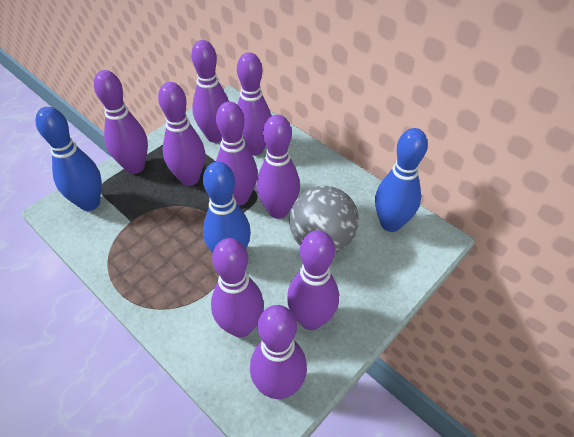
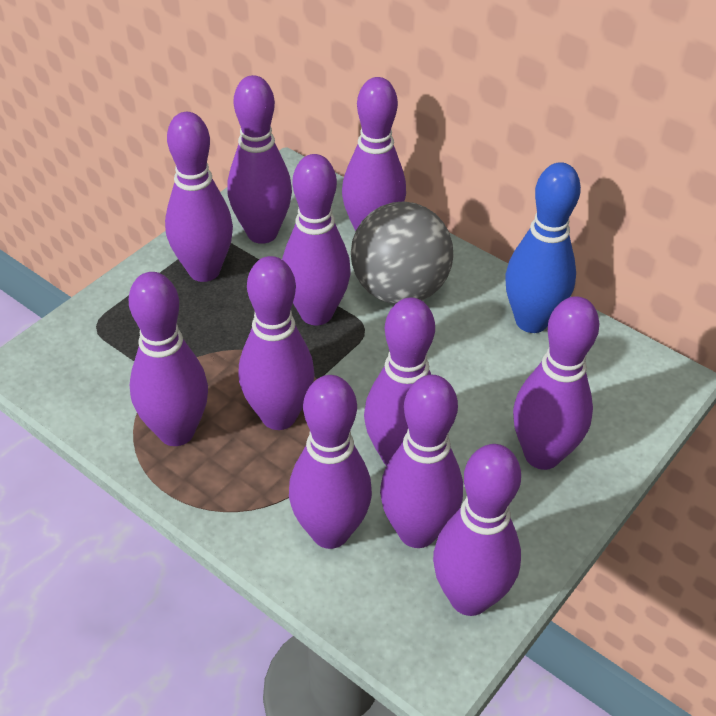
blue bowling pin: [35,107,102,211] [203,162,251,253] [375,128,428,232] = 3 -> [505,162,581,333] = 1
purple bowling pin: [94,70,148,174] [158,82,205,186] [191,40,229,143] [211,238,264,338] [216,101,258,206] [237,52,272,156] [250,305,307,399] [256,115,300,219] [287,230,339,330] = 9 -> [129,272,208,446] [165,112,233,282] [227,75,292,244] [238,256,315,430] [282,154,351,325] [289,375,372,549] [342,77,406,231] [364,297,435,466] [380,375,463,548] [433,444,521,616] [513,296,599,470] = 11

